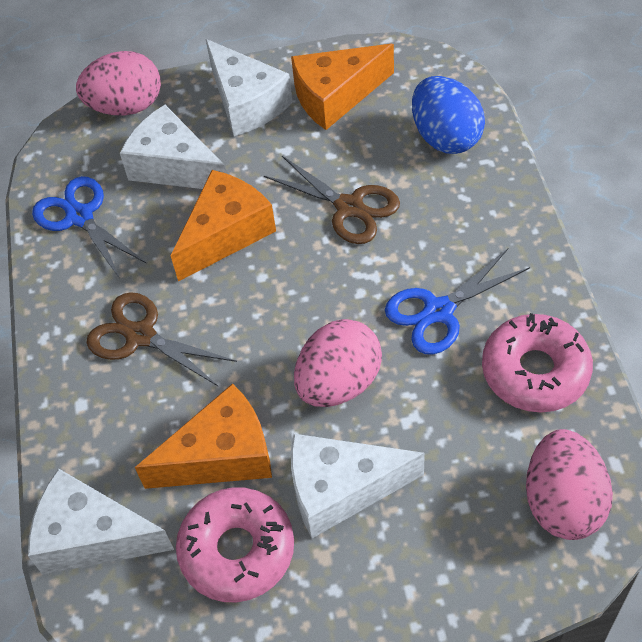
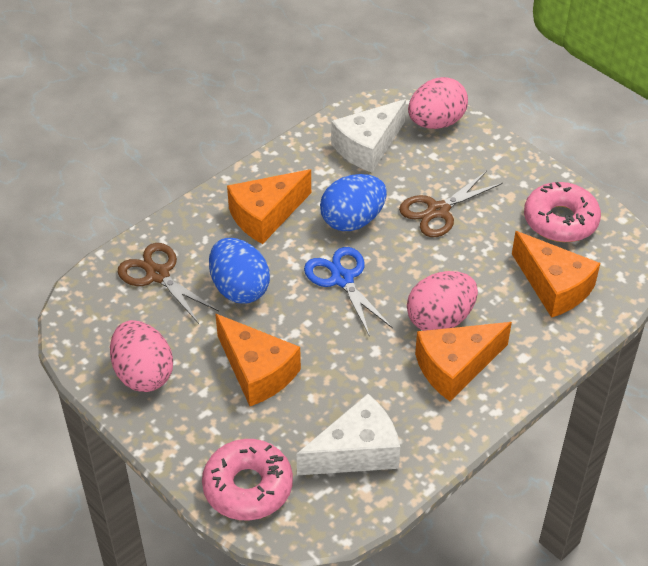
blue egg: [412,76,485,154] = 1 -> [209,238,270,303] [320,174,387,231] = 2
blue scissors: [32,176,146,279] [385,249,530,354] = 2 -> [304,247,393,337] = 1
orange cheese: [135,383,272,489] [171,170,276,282] [291,44,394,130] = 3 -> [215,314,301,406] [227,169,311,244] [415,322,512,401] [512,231,600,318] = 4
white cheese: [28,468,174,575] [120,105,226,189] [206,39,293,136] [291,434,425,538] = 4 -> [296,394,400,475] [331,99,406,173] = 2

